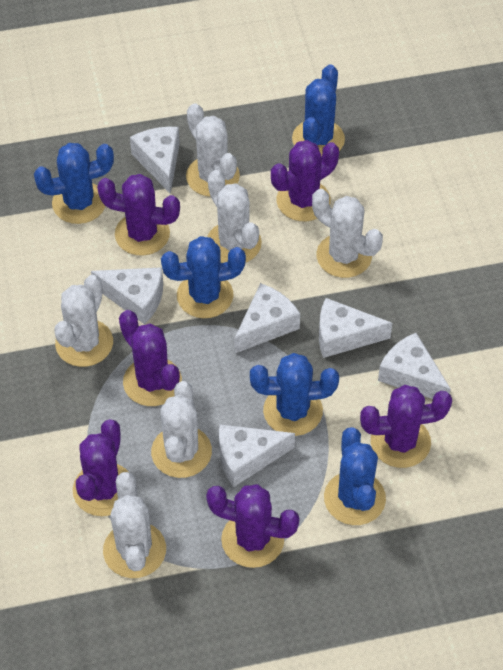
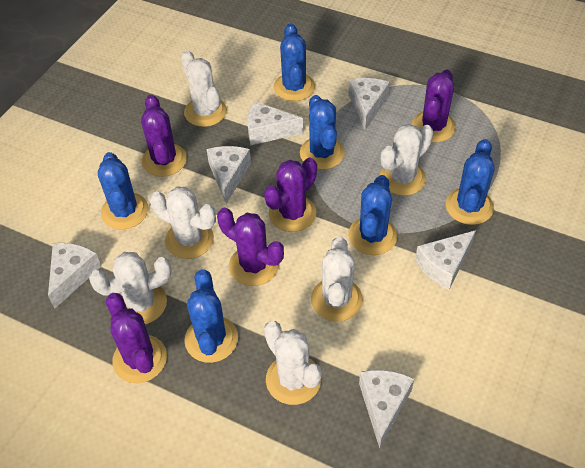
blue cactus: [34,143,114,224] [161,236,246,318] [250,353,339,436] [292,64,345,156] [324,427,386,525] = 5 -> [98,152,148,230] [184,269,238,363] [273,23,315,101] [300,95,345,170] [348,175,398,255] [445,139,495,225] = 6
purple cactus: [73,419,128,516] [97,174,180,256] [119,310,182,406] [206,484,300,568] [271,140,339,221] [360,385,452,468] = 6 -> [106,293,167,383] [141,95,187,177] [217,208,284,286] [264,158,317,232] [411,70,456,142] = 5

